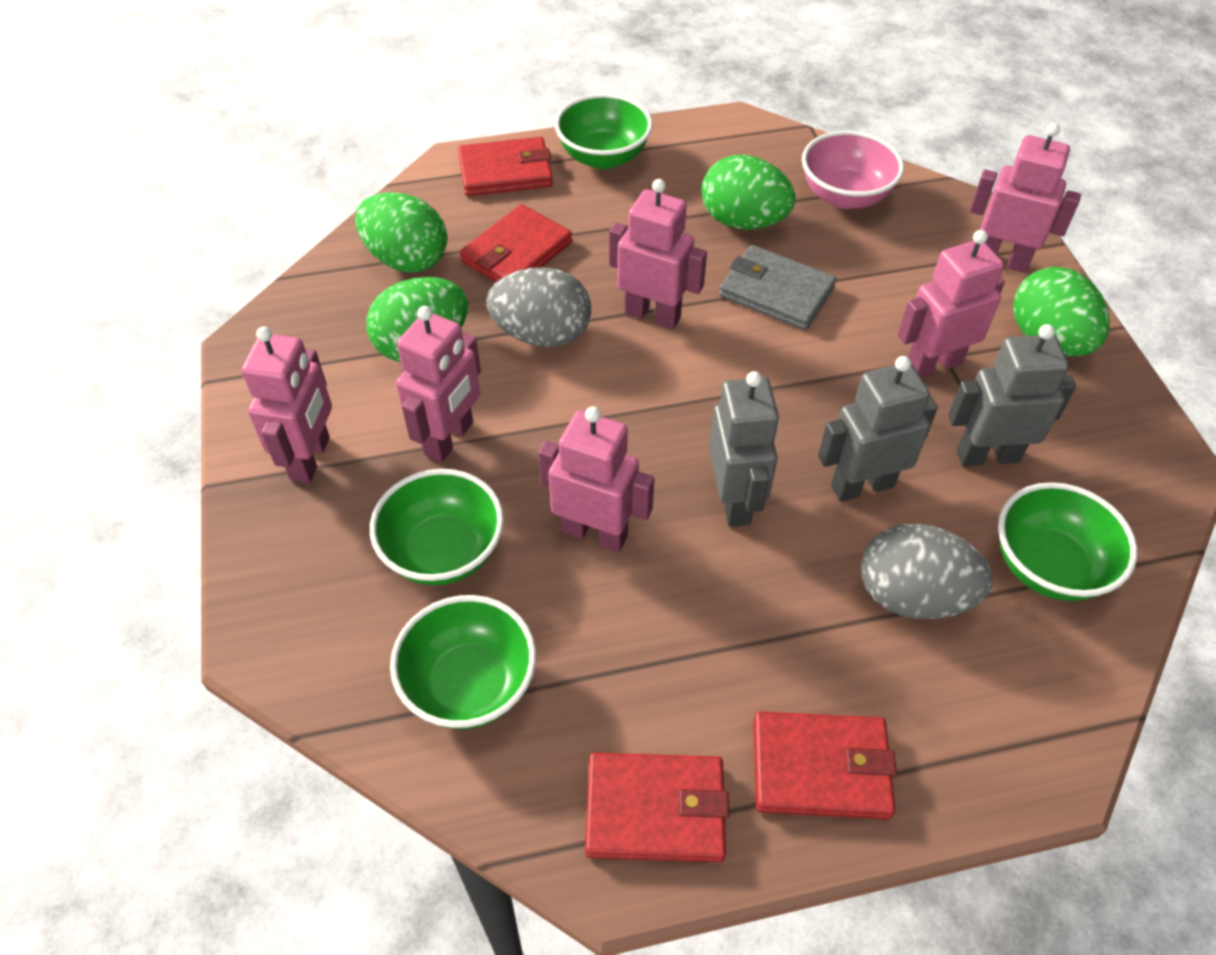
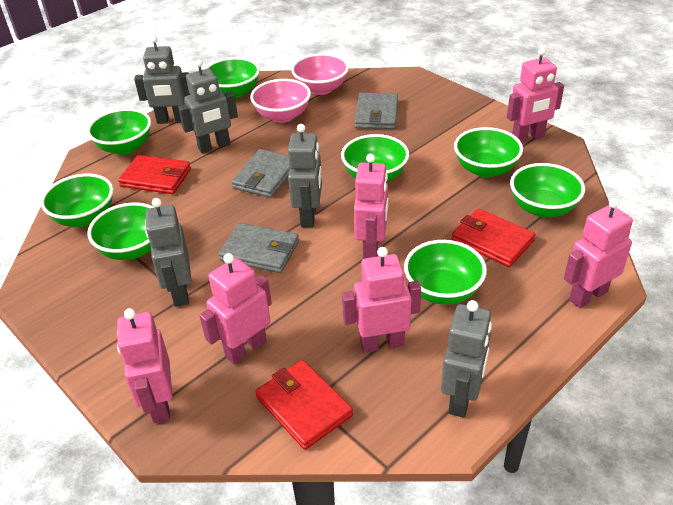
green bowl: [370,469,504,585] [390,595,536,729] [555,93,653,169] [998,482,1137,601] = 4 -> [41,174,113,227] [87,108,151,155] [87,202,154,260] [205,57,260,99] [341,134,409,182] [404,240,487,305] [454,127,523,178] [510,163,585,218] = 8
green egg: [355,192,447,272] [366,277,468,362] [702,155,796,230] [1013,267,1110,356] = 4 -> none = 0
grey egg: [487,267,591,347] [861,523,993,619] = 2 -> none = 0
grey robot: [709,371,779,527] [818,356,938,502] [948,324,1076,466] = 3 -> [134,36,191,124] [145,198,192,307] [178,59,238,153] [288,124,322,227] [441,300,492,418] = 5
grey wallet: [719,245,837,330] = 1 -> [219,223,299,273] [232,149,290,198] [354,93,398,129] = 3
pink bowl: [802,131,904,209] = 1 -> [250,79,311,123] [291,53,349,95] = 2
red wallet: [458,137,553,196] [460,204,572,282] [585,753,729,862] [753,711,897,819] = 4 -> [118,155,191,194] [255,360,353,450] [452,208,535,267] = 3

